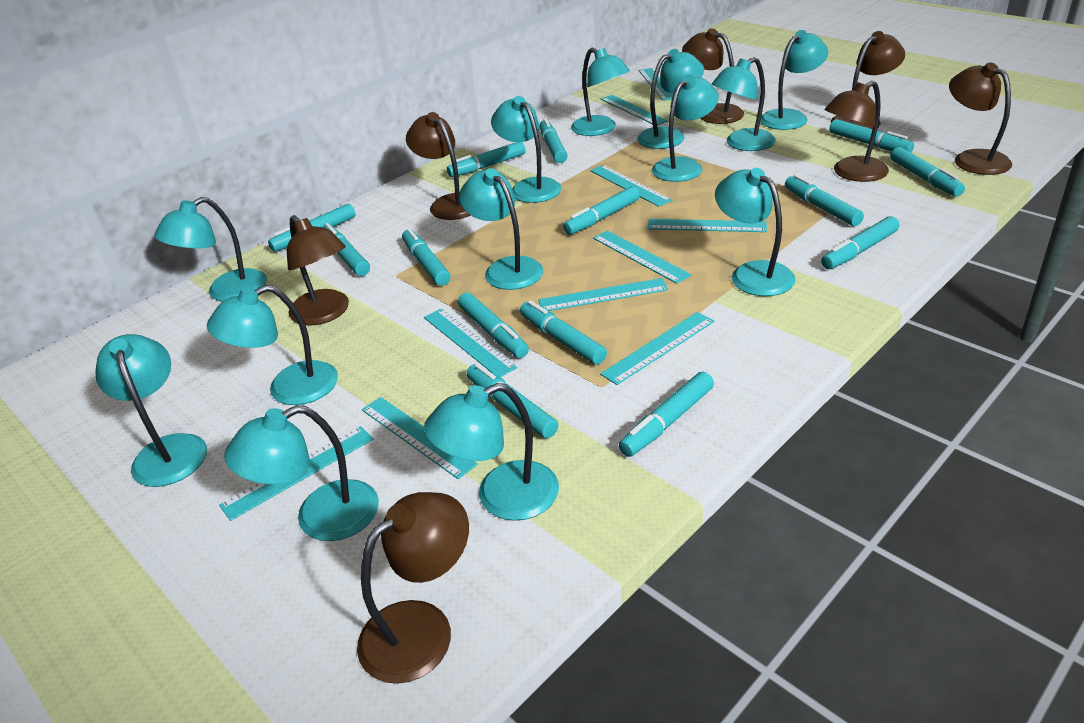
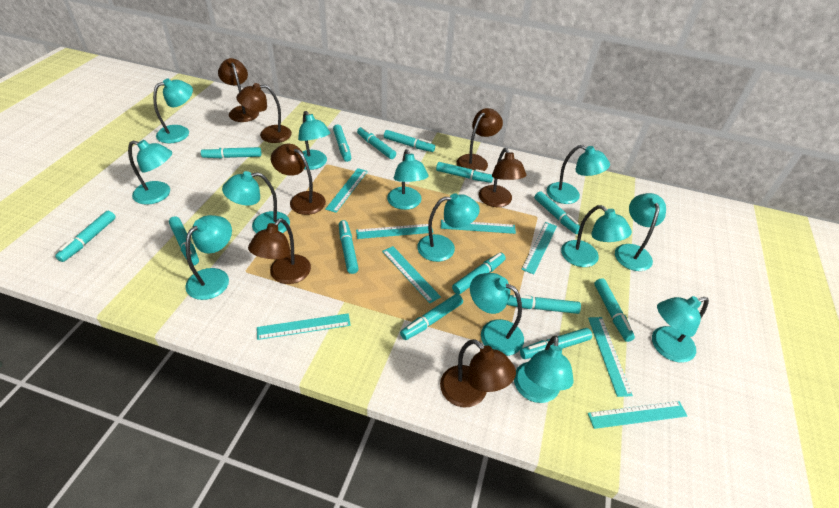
turquoise ruler: [219,426,373,521] [362,397,478,479] [424,309,517,377] [538,278,668,311] [590,165,672,207] [593,230,691,284] [600,312,714,385] [601,95,668,125] [639,68,673,101] [647,219,767,232] = 10 -> [257,313,351,340] [325,168,368,213] [356,224,433,239] [382,246,441,303] [441,220,516,234] [521,222,557,274] [588,317,633,397] [588,401,687,429] = 8

